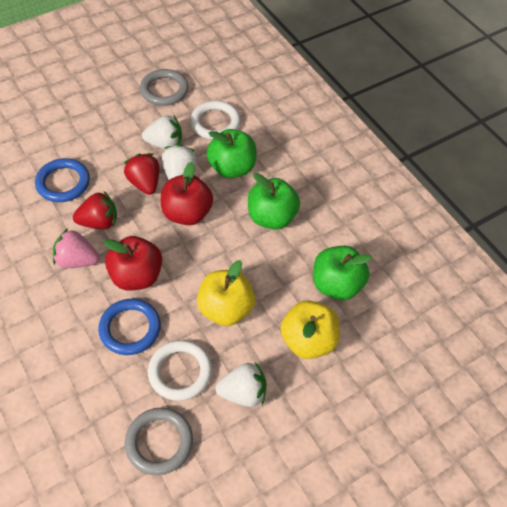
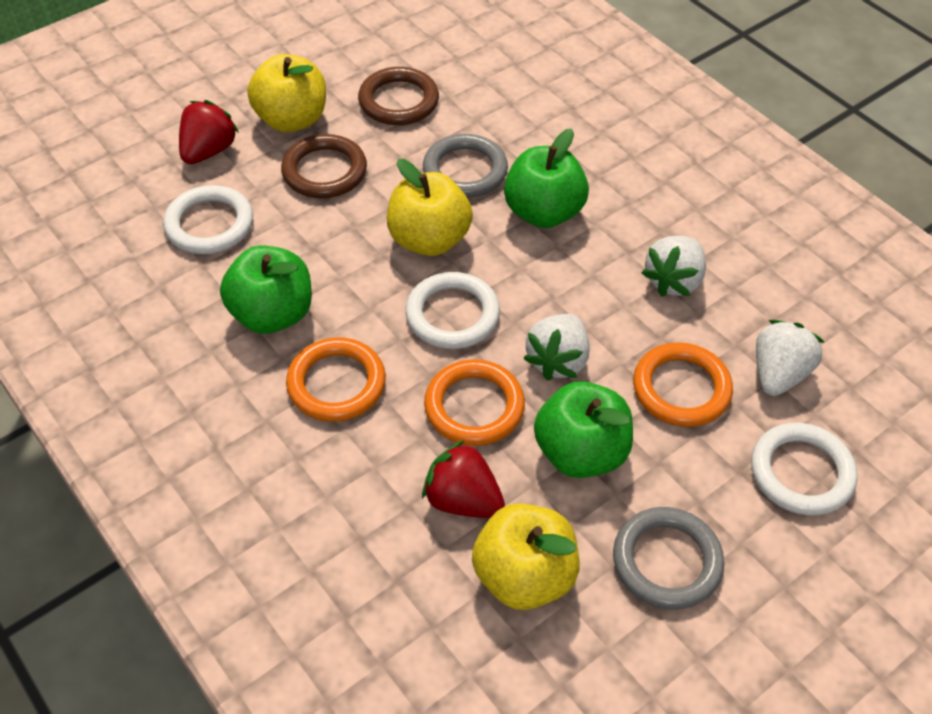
blue ring: [35,158,90,202] [98,299,161,355] = 2 -> none = 0
brown ring: none = 0 -> [281,134,367,198] [358,67,439,125] = 2
orange ring: none = 0 -> [286,338,386,422] [424,359,525,446] [633,342,733,427] = 3
pink strawberry: [53,228,99,268] = 1 -> none = 0
red apple: [104,236,162,290] [161,162,213,225] = 2 -> none = 0
white ring: [148,340,212,401] [190,101,240,140] = 2 -> [163,185,253,254] [405,272,500,349] [751,423,858,515] = 3
yellow apple: [197,260,255,326] [281,300,340,359] = 2 -> [247,54,326,132] [387,159,473,256] [472,503,579,610] = 3

